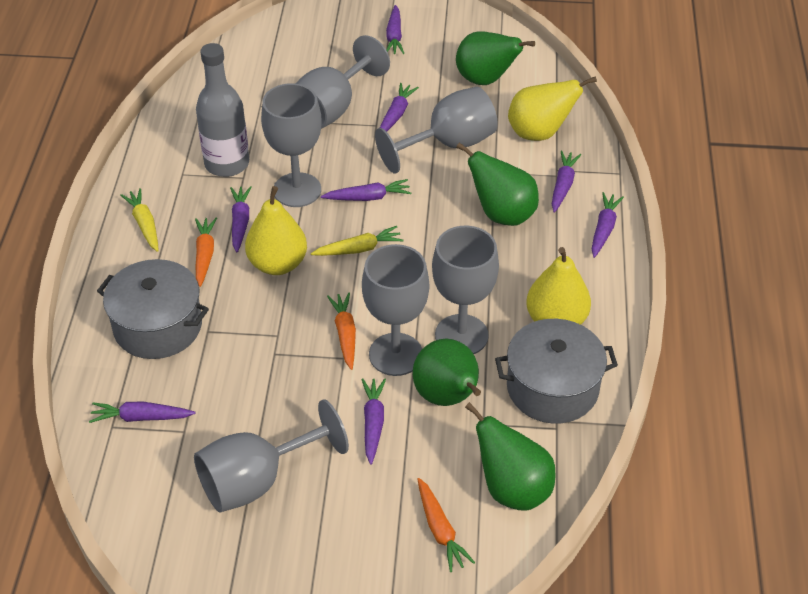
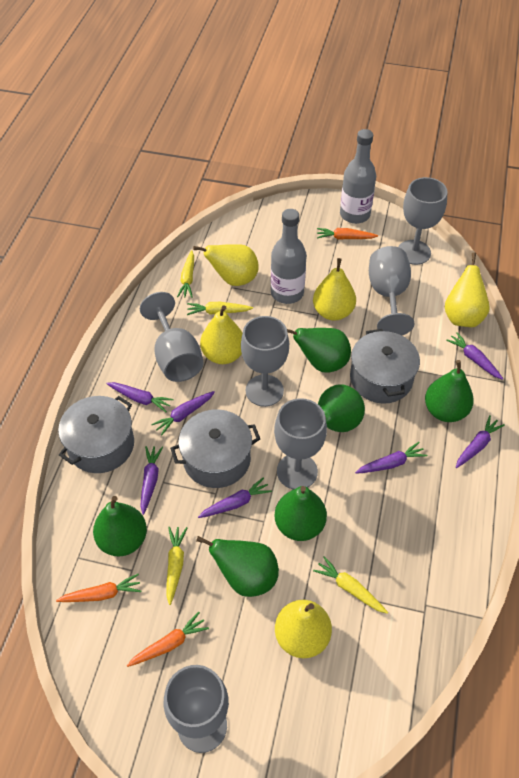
green pear: [413,339,481,406] [456,31,535,85] [456,143,539,226] [465,402,555,511] = 4 -> [93,496,147,556] [196,536,279,597] [274,486,327,541] [287,328,351,373] [318,384,365,432] [425,360,474,422] = 6
grey bottle: [196,43,249,177] = 1 -> [271,209,307,304] [340,129,376,224] = 2
grey pot: [97,259,209,359] [495,319,618,424] = 2 -> [58,396,134,473] [170,409,260,488] [350,329,420,404] = 3
purple carrot: [89,402,195,423] [230,186,252,252] [321,179,411,201] [361,378,386,465] [380,83,419,132] [386,5,404,54] [552,151,581,213] [592,192,624,258] = 8 -> [106,382,173,412] [140,446,163,515] [151,391,215,436] [198,477,272,518] [355,442,427,474] [446,332,503,380] [456,416,505,468] = 7
yellow carrot: [120,188,159,252] [311,226,404,256] = 2 -> [166,527,187,605] [177,250,194,298] [187,302,253,315] [313,556,388,614] = 4
yellow pear: [245,186,307,275] [508,76,597,141] [526,247,591,325] = 3 -> [193,244,259,286] [200,305,242,364] [275,600,332,658] [313,258,356,321] [445,252,490,327] = 5

